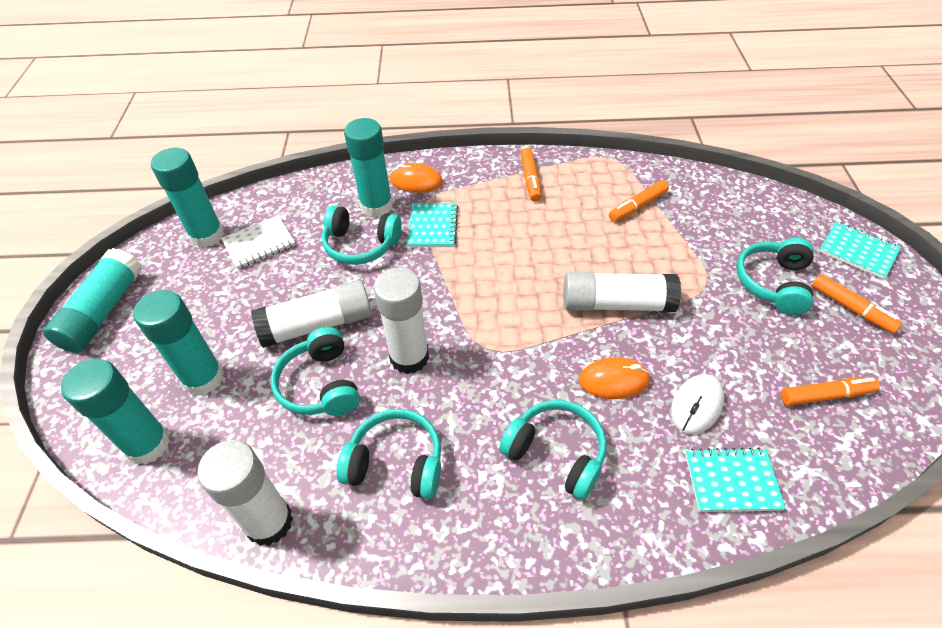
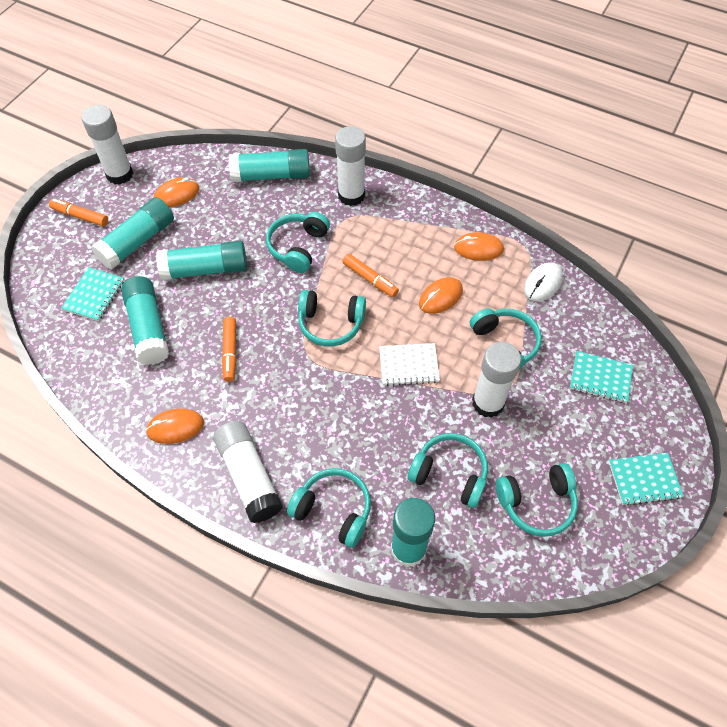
orange marker: [520,148,542,202] [609,180,669,222] [781,377,880,406] [812,274,902,334] = 4 -> [49,199,108,227] [222,317,236,382] [342,254,399,297] = 3
orange mouse: [390,163,443,193] [579,357,651,399] = 2 -> [146,408,204,444] [153,177,200,208] [419,277,463,314] [454,232,504,261] = 4
turquoise headphones: [271,327,360,416] [322,205,402,265] [336,409,441,499] [499,400,607,500] [736,238,814,315] = 5 -> [266,212,330,273] [287,468,371,548] [298,290,366,346] [408,433,488,508] [470,308,542,369] [496,463,578,537] = 6

